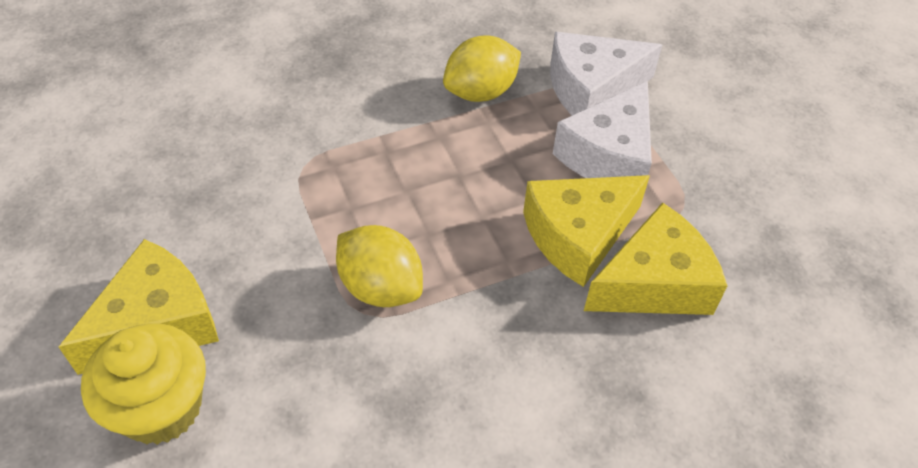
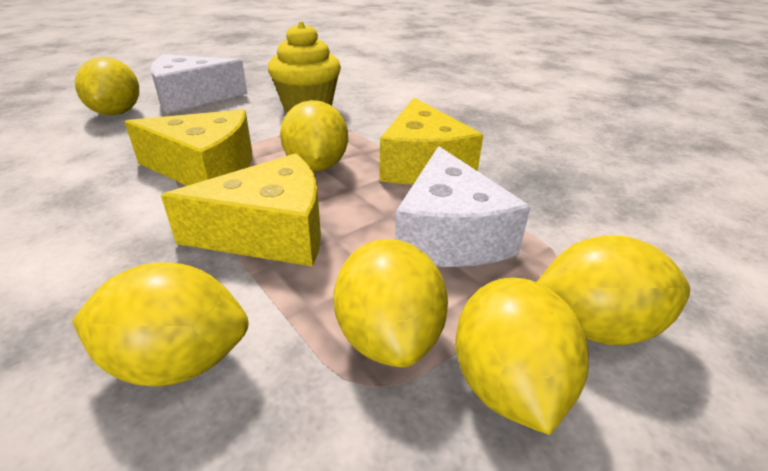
yellow lemon: [336,225,423,307] [443,35,521,102] = 2 -> [72,262,248,387] [75,57,139,116] [280,100,348,171] [334,239,448,367] [455,277,589,435] [537,235,690,346] = 6

